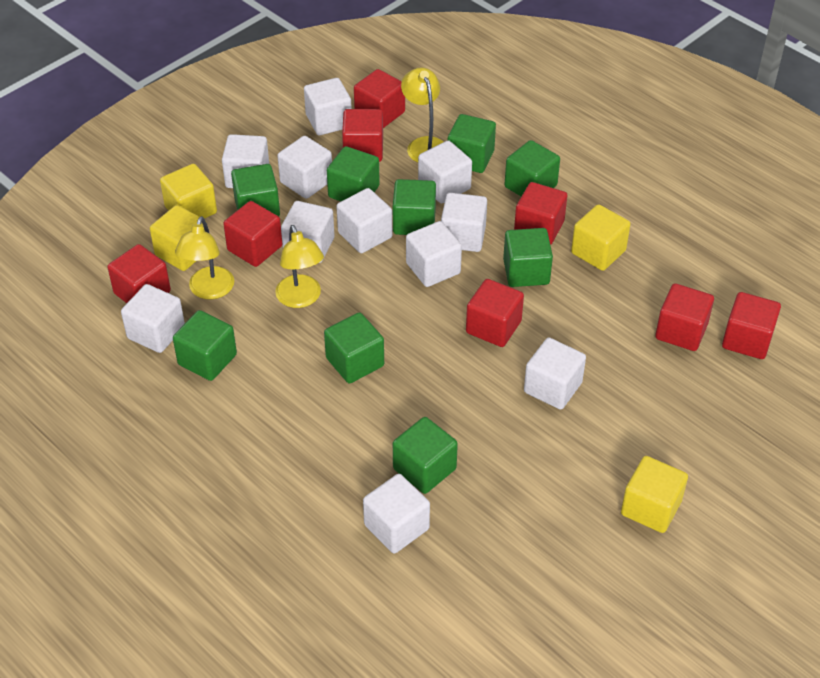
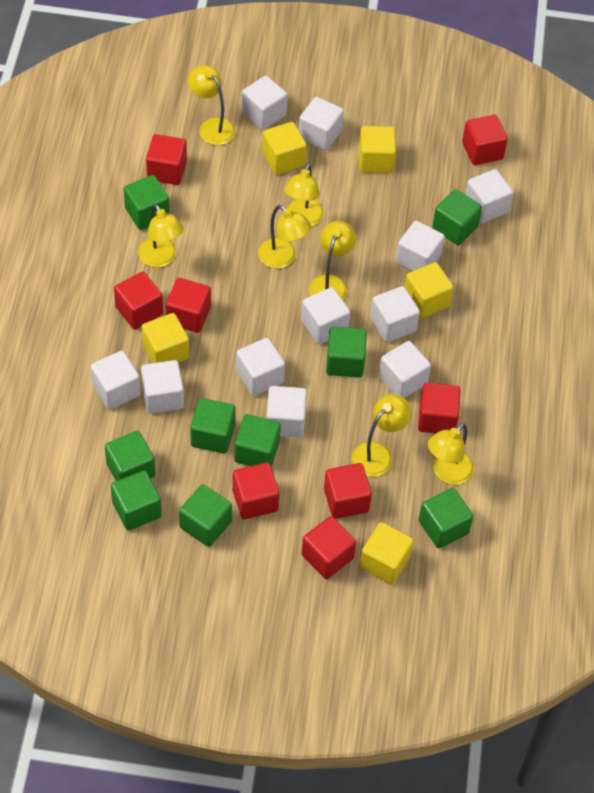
yellow cube: [150,205,207,271] [160,164,217,219] [571,204,631,271] [621,456,688,533] = 4 -> [142,313,189,363] [262,122,307,175] [359,126,396,173] [359,522,414,584] [404,262,454,318] = 5
yellow lamp: [175,216,234,299] [275,225,324,308] [401,68,444,162] = 3 -> [138,204,184,268] [188,65,235,145] [258,205,311,268] [284,163,324,226] [309,221,356,300] [352,394,411,477] [428,423,474,485] = 7

